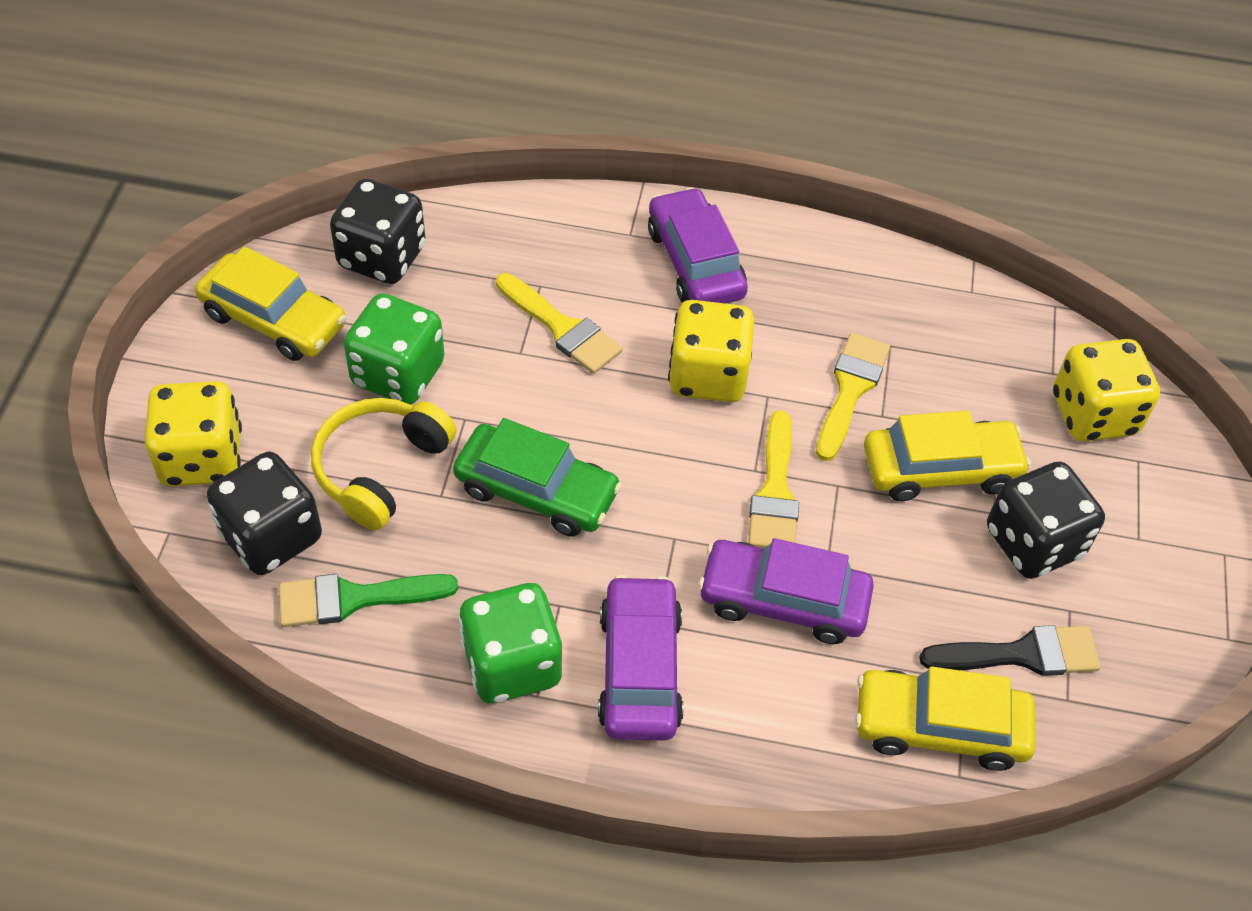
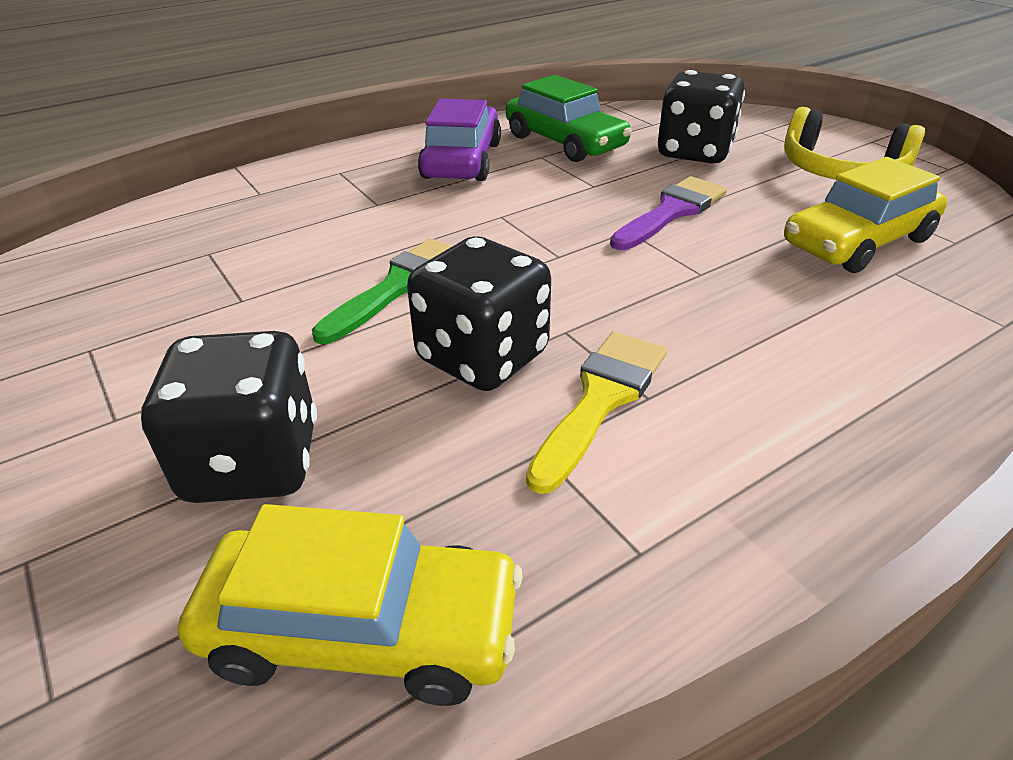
black brush: [919,625,1101,676] = 1 -> none = 0
green dice: [344,293,445,405] [458,583,562,704] = 2 -> none = 0
purple brush: none = 0 -> [610,176,727,250] = 1
purple car: [598,575,683,741] [648,187,748,304] [698,538,874,644] = 3 -> [418,99,501,181] = 1
yellow brush: [496,273,623,374] [748,410,799,548] [816,333,890,461] = 3 -> [526,331,667,494] = 1
yellow car: [195,246,347,361] [855,666,1036,771] [864,411,1031,501] = 3 -> [178,504,523,706] [784,157,947,273] = 2
yellow dice: [145,381,242,487] [668,300,754,402] [1053,339,1160,442] = 3 -> none = 0

